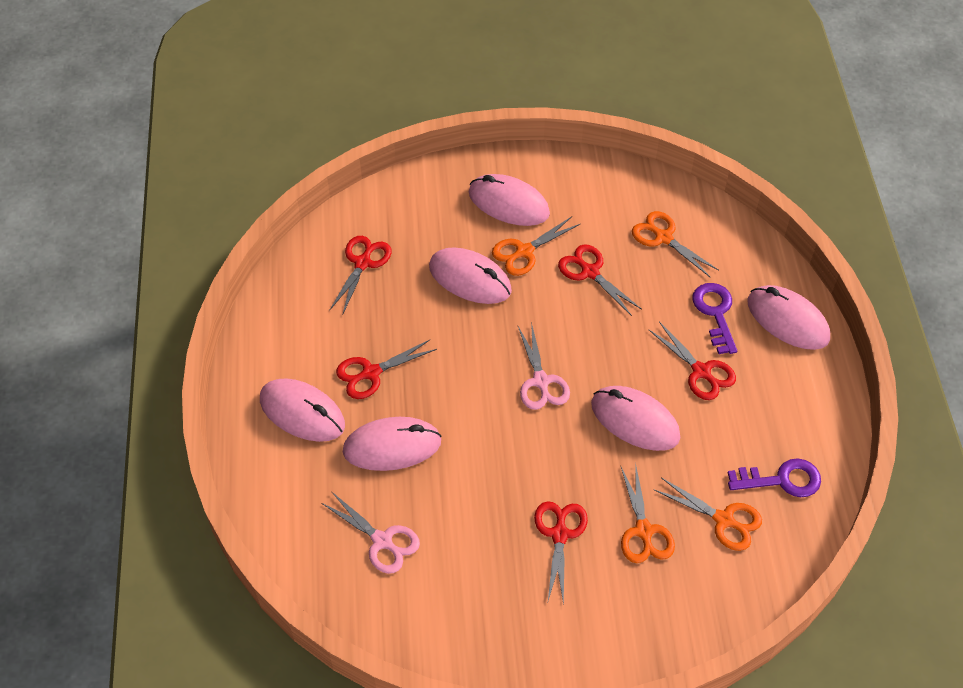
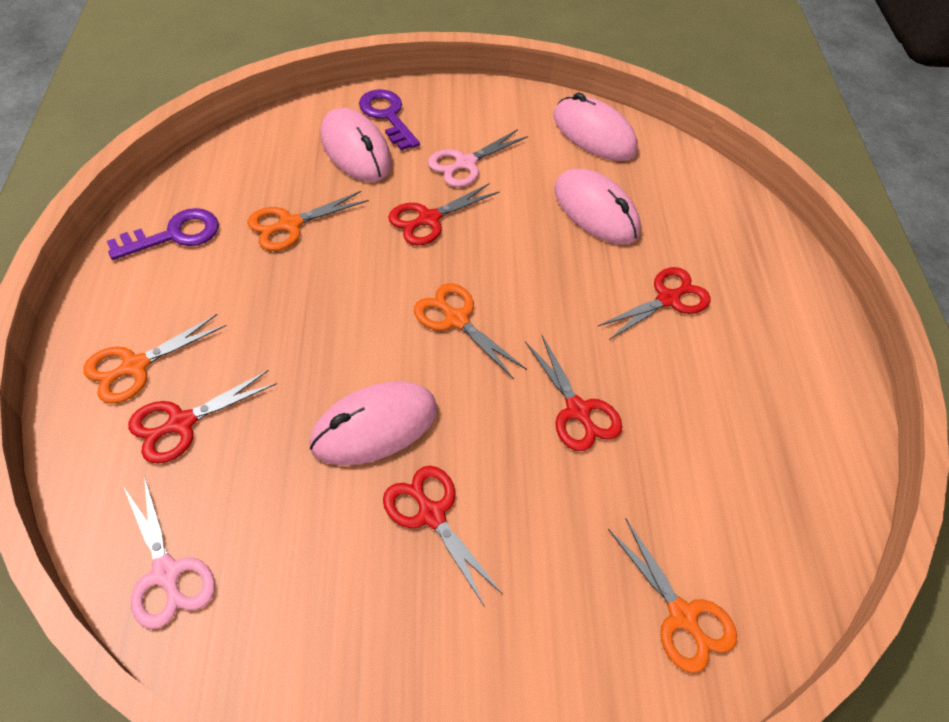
pink mouse: [260,378,345,442] [343,417,442,471] [429,247,512,304] [469,174,550,226] [591,386,681,451] [748,285,830,350] = 6 -> [309,381,437,465] [320,108,392,182] [553,93,638,161] [554,169,641,244] = 4

